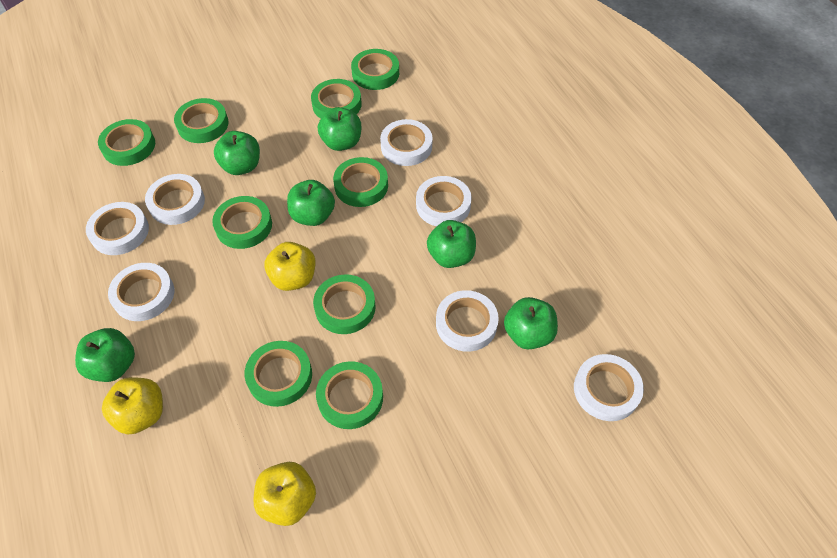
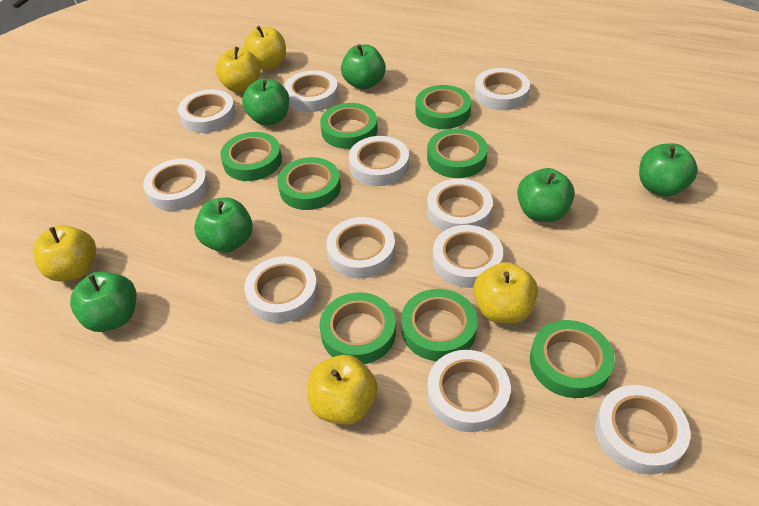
green tape: [98,119,155,166] [174,98,228,143] [212,196,272,249] [245,341,312,407] [311,79,362,119] [313,274,376,334] [316,361,383,429] [333,157,388,207] [351,49,399,90] = 9 -> [220,132,282,181] [277,157,341,210] [319,292,396,364] [320,103,378,149] [401,289,478,361] [415,85,471,129] [427,129,488,178] [530,320,615,398] = 8
white tape: [86,202,149,255] [108,263,174,321] [145,174,205,225] [380,119,433,166] [416,176,472,226] [436,290,499,352] [574,354,644,421] = 7 -> [143,159,209,211] [178,89,236,133] [244,256,318,323] [284,70,338,112] [326,217,395,279] [349,136,409,186] [427,178,493,231] [427,350,511,432] [433,225,503,288] [474,68,530,110] [595,385,690,474] = 11
yellow apple: [102,377,163,435] [253,462,316,526] [264,242,316,291] = 3 -> [33,225,96,282] [216,47,261,93] [243,26,286,70] [308,355,378,425] [473,262,538,324] = 5

